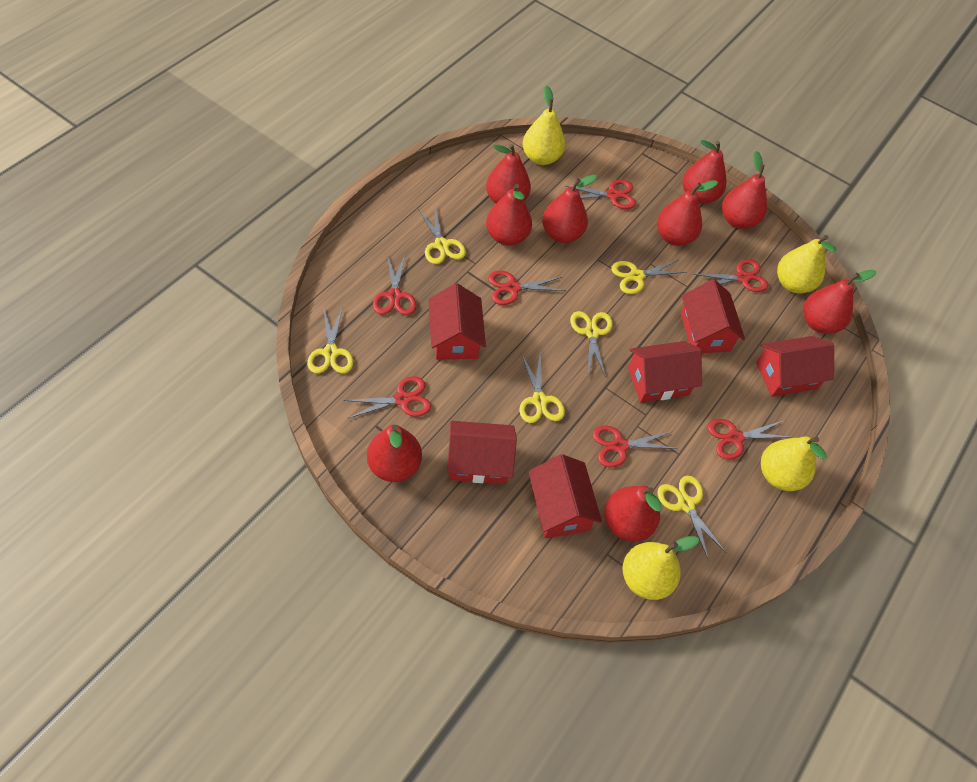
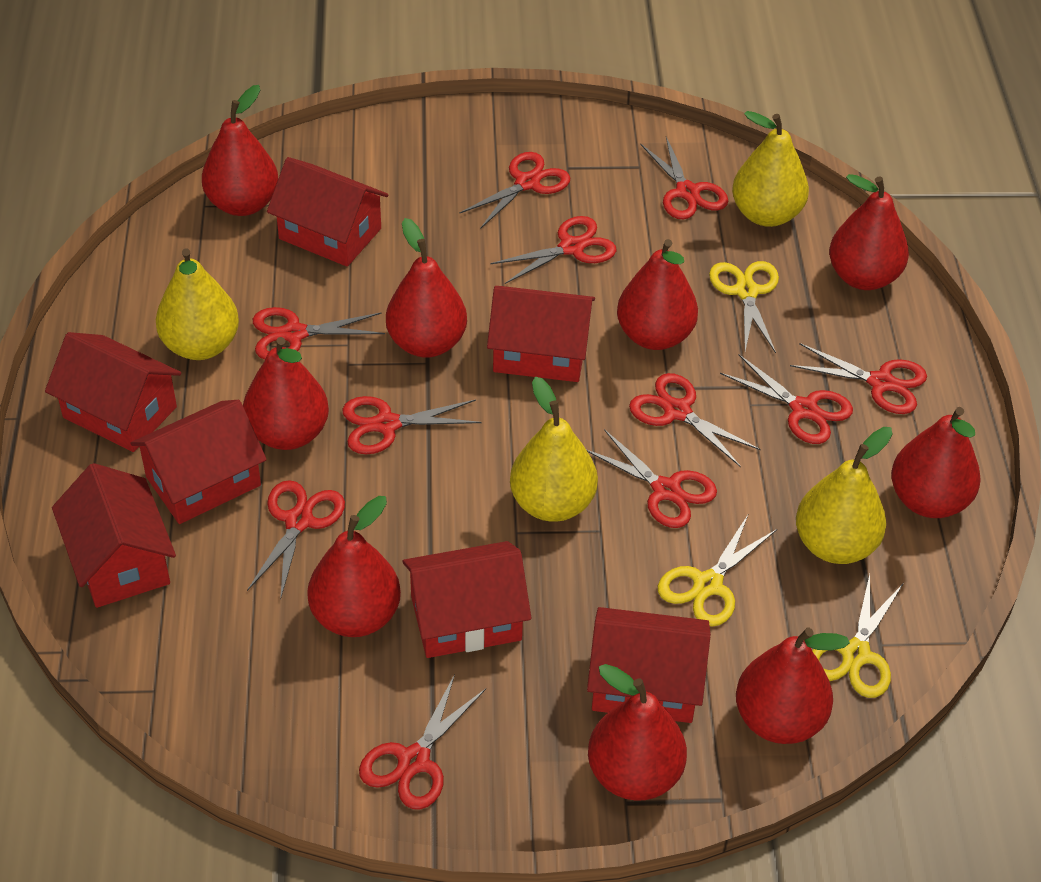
red house: [428,283,486,360] [447,421,517,484] [528,454,602,538] [628,341,702,403] [680,279,745,353] [756,336,834,397] = 6 -> [45,332,181,452] [52,463,176,608] [130,400,267,524] [267,157,388,267] [402,541,531,658] [487,286,595,382] [587,607,711,723] = 7
red scissors: [344,376,431,418] [373,254,416,315] [488,271,566,305] [565,180,636,209] [593,425,678,468] [693,259,768,292] [708,419,789,460] = 7 -> [247,480,345,601] [253,307,385,360] [342,396,482,454] [359,674,486,810] [459,152,571,229] [490,216,617,284] [587,429,717,528] [629,373,761,467] [640,137,728,219] [720,354,853,444] [790,343,927,414] = 11
yellow scissors: [307,306,353,373] [418,208,466,264] [519,353,565,423] [570,311,613,377] [611,259,686,294] [657,476,726,560] = 6 -> [658,513,777,627] [709,261,779,353] [812,574,903,698] = 3

